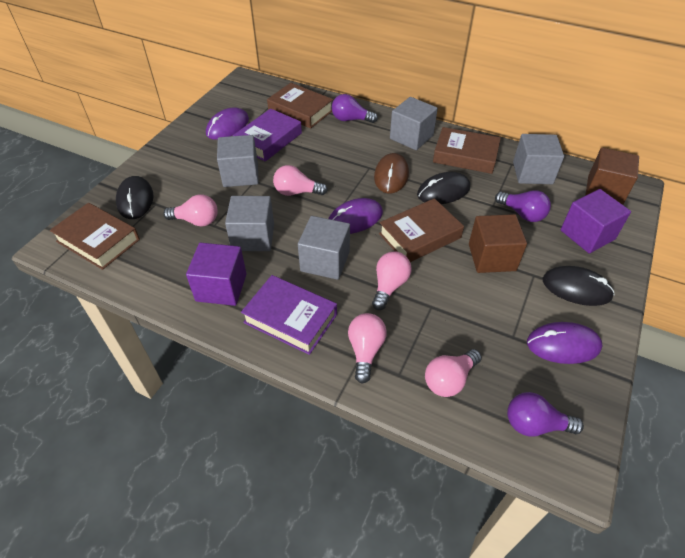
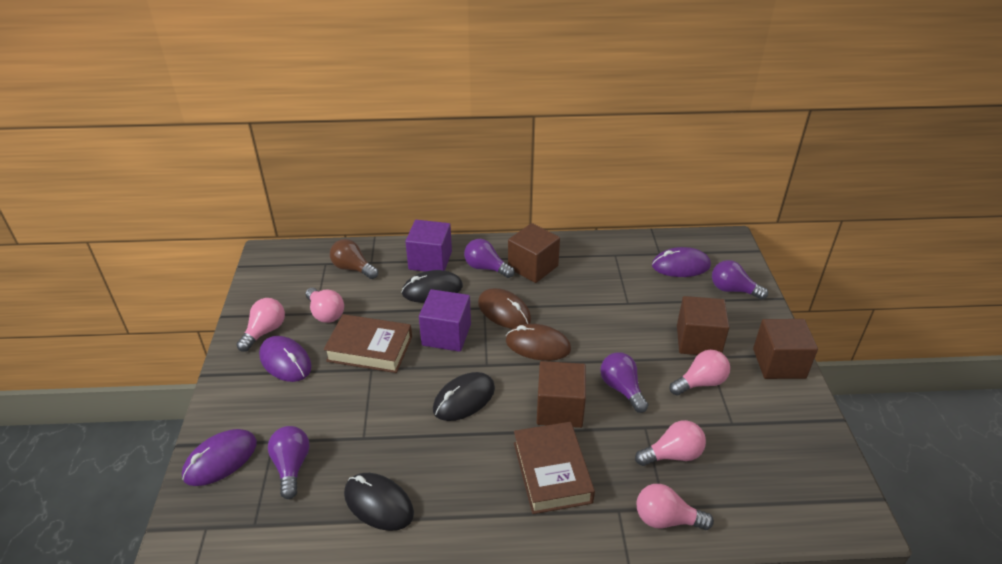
brown book: [50,203,140,270] [267,83,333,129] [379,198,464,262] [433,127,501,174] = 4 -> [324,314,412,373] [514,422,595,514] = 2
brown cube: [469,214,527,273] [585,148,639,205] = 2 -> [508,223,560,283] [537,361,586,428] [677,296,729,355] [753,319,818,379] = 4
brown light bulb: none = 0 -> [330,239,378,279] = 1
brown mouse: [374,153,409,193] = 1 -> [478,288,531,329] [506,324,571,361] = 2
grey cube: [217,135,259,187] [225,196,274,251] [298,216,350,280] [390,97,438,150] [513,134,564,184] = 5 -> none = 0
purple book: [233,109,302,161] [241,275,337,355] = 2 -> none = 0
purple light bulb: [332,94,378,123] [495,190,551,222] [507,392,584,436] = 3 -> [268,426,309,499] [464,239,515,278] [600,352,648,413] [712,260,768,300] = 4

